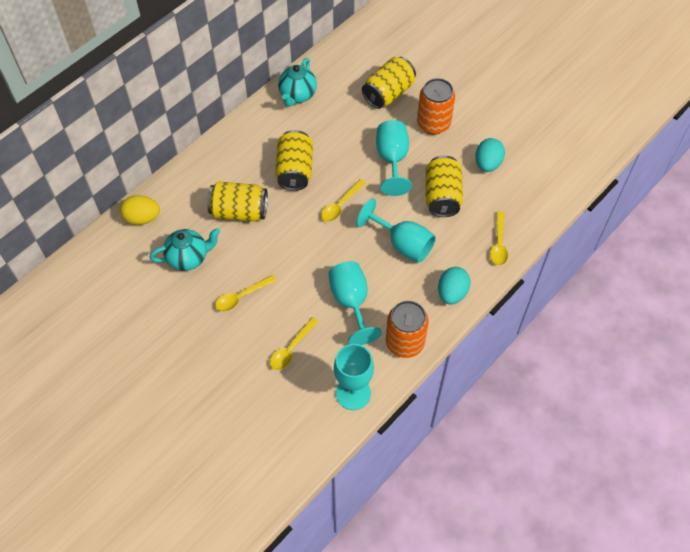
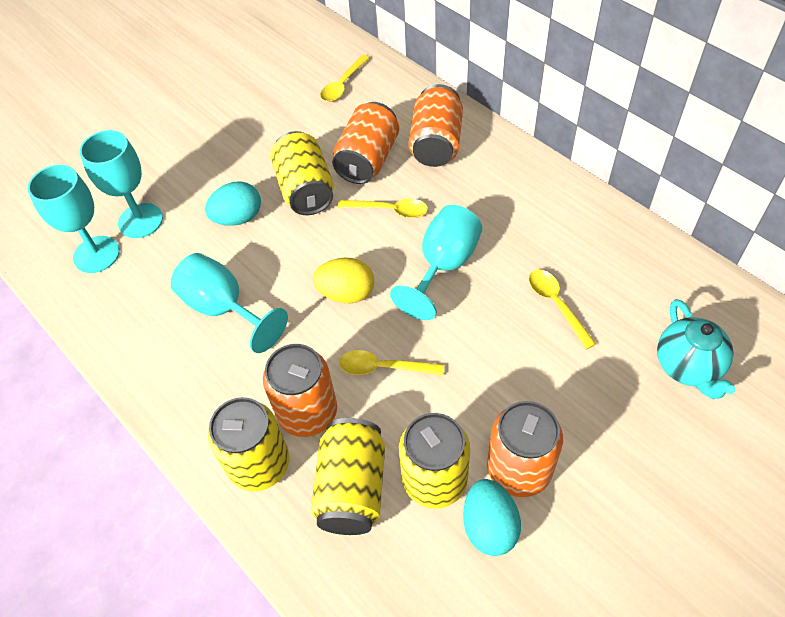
orange can: [386,301,429,358] [417,78,455,135] = 2 -> [263,344,337,437] [332,102,399,184] [408,84,463,167] [487,401,563,497] = 4
turquoise teapot: [150,228,220,271] [278,58,317,107] = 2 -> [657,299,736,399] = 1

